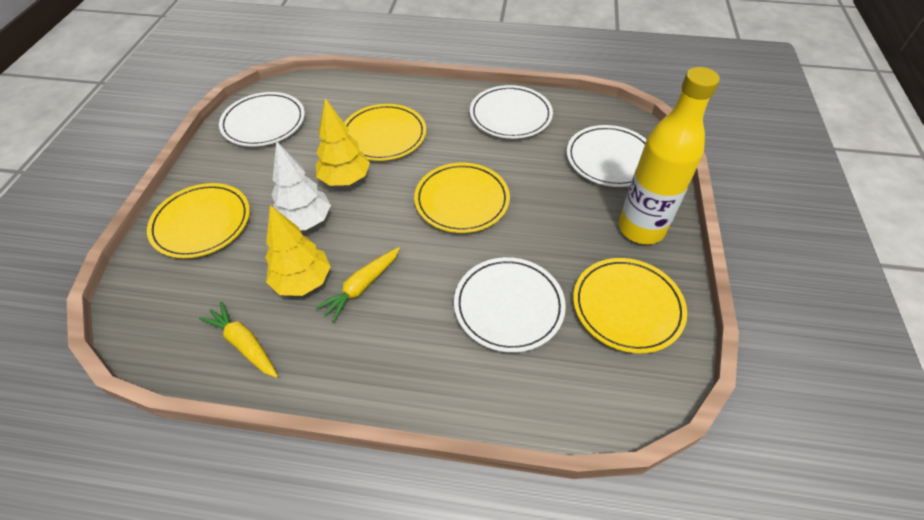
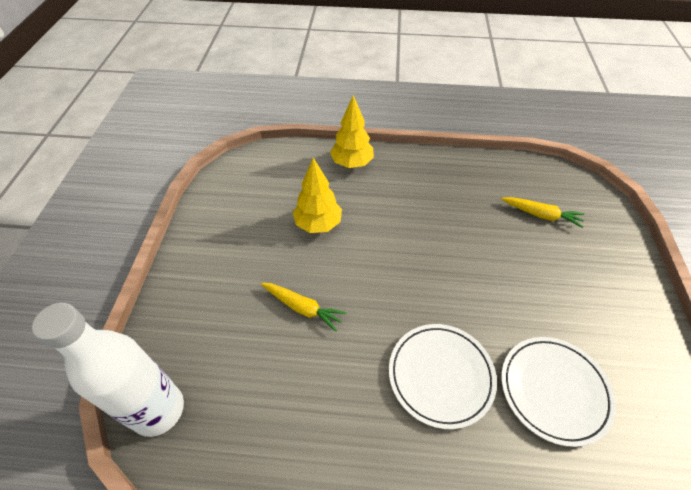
white bottle: none = 0 -> [32,303,184,437] = 1
white plate: [219,92,305,147] [454,257,566,353] [470,85,553,139] [567,125,647,187] = 4 -> [389,324,497,429] [501,337,616,447] = 2
white tree: [272,141,331,230] = 1 -> none = 0
yellow bottle: [619,67,720,244] = 1 -> none = 0
yellow plate: [147,183,250,258] [344,104,426,161] [414,163,510,233] [573,258,687,353] = 4 -> none = 0

